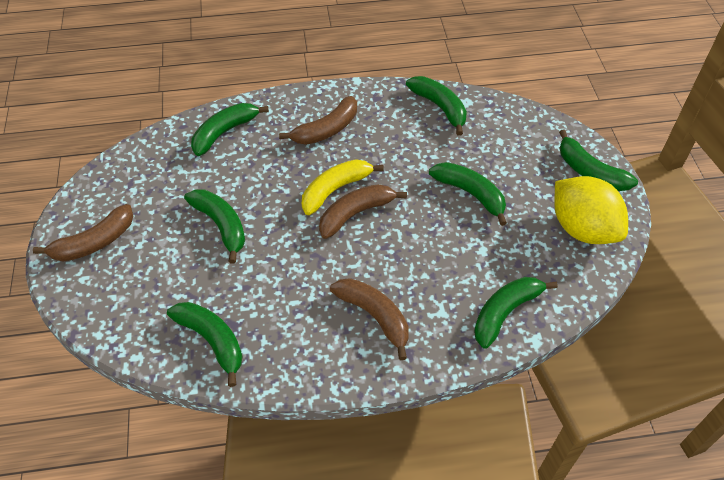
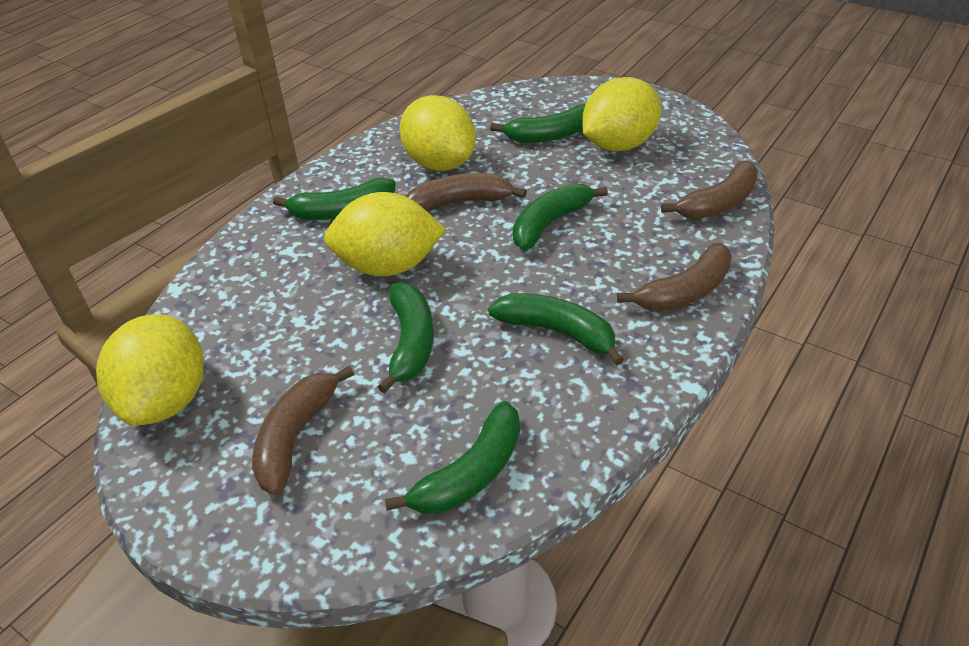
green banana: [167,302,242,387] [184,189,245,264] [191,103,269,156] [406,76,467,136] [429,162,507,226] [474,277,558,348] [559,129,638,191] = 7 -> [273,178,396,220] [378,282,434,394] [385,401,520,514] [488,293,624,366] [490,104,586,143] [513,183,608,250] = 6
yellow banana: [302,159,384,215] = 1 -> none = 0
yellow lemon: [554,176,628,244] = 1 -> [96,314,204,426] [324,192,446,276] [400,95,476,171] [582,77,661,151] = 4

